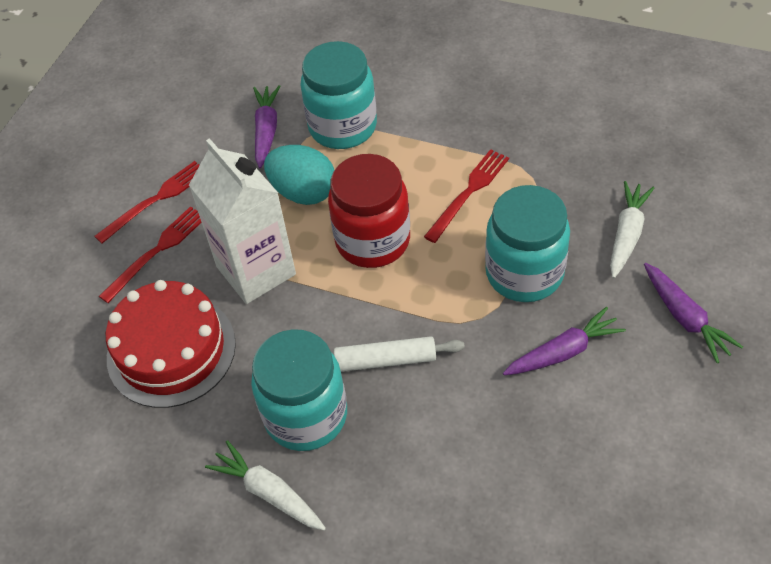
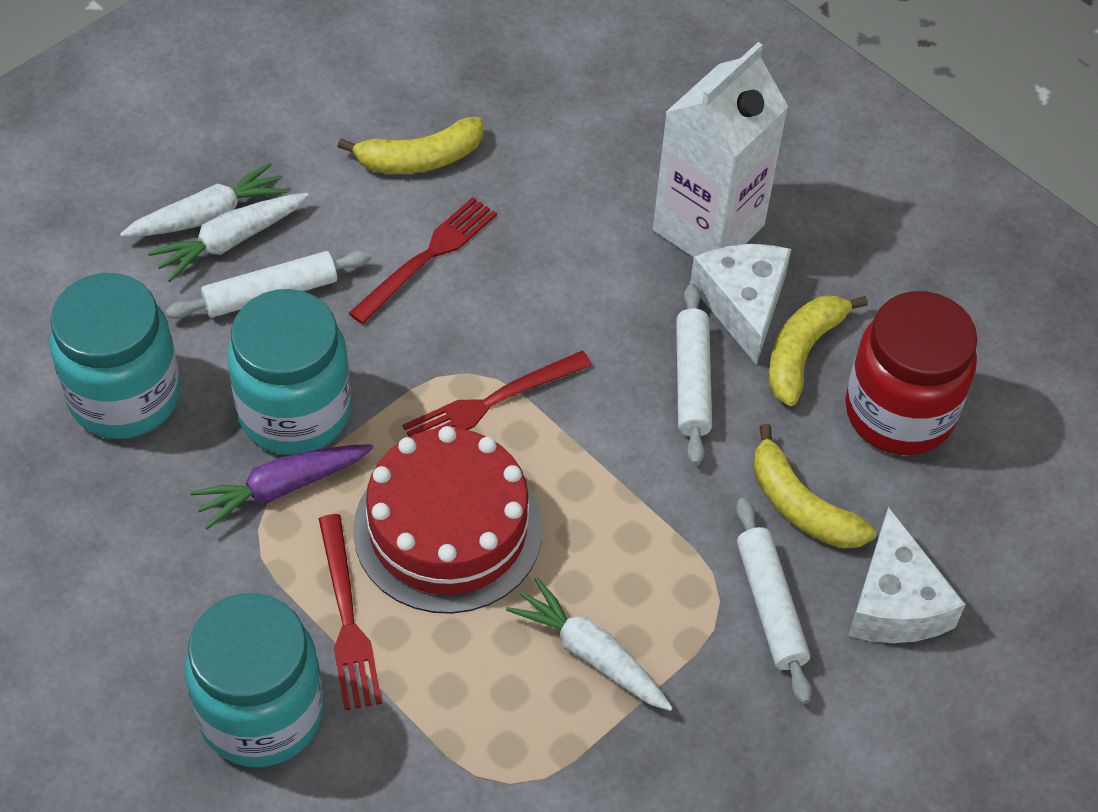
purple carrot: [253,85,281,168] [503,307,626,375] [644,263,743,363] = 3 -> [190,444,373,530] = 1
turquoise egg: [264,145,334,205] = 1 -> none = 0
white carrot: [205,440,326,530] [610,181,654,278] = 2 -> [120,163,287,237] [148,193,309,282] [506,577,673,711] = 3
white cheese: none = 0 -> [690,244,791,365] [848,507,966,643] = 2
white rolling pin: [334,336,465,372] = 1 -> [166,250,371,319] [676,284,712,465] [736,498,812,704] = 3
yellow banana: none = 0 -> [337,117,483,174] [753,424,876,549] [768,295,868,406] = 3

